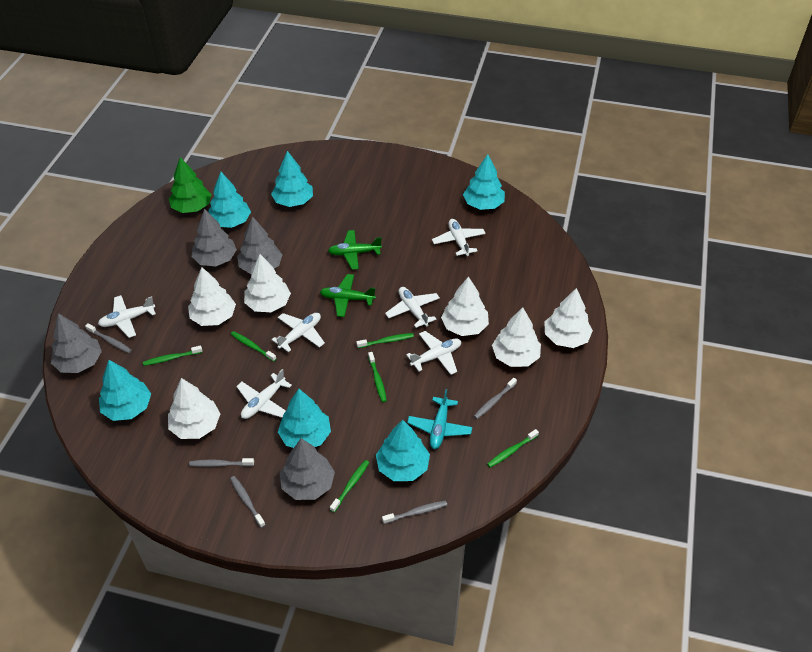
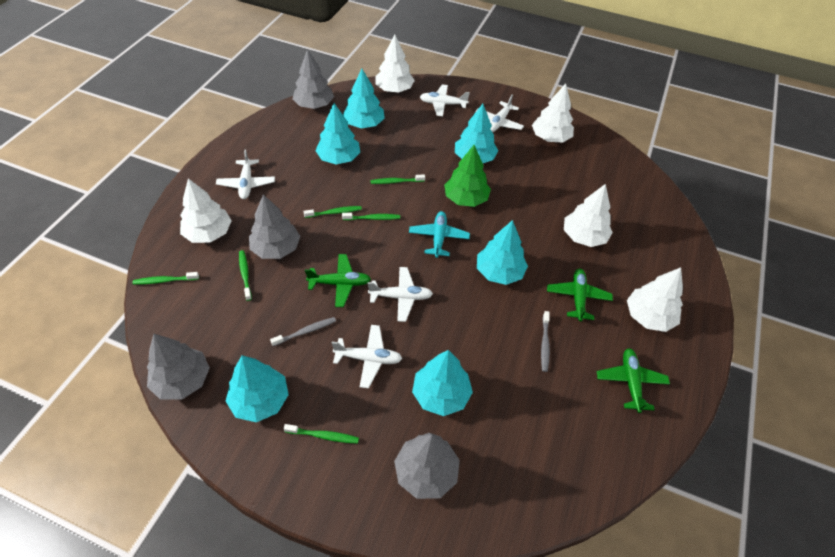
green plane: [320,274,376,317] [328,230,382,270] = 2 -> [305,254,371,307] [547,268,613,321] [597,348,670,413] = 3
grey toothbrush: [85,323,132,353] [189,458,254,467] [230,476,265,528] [382,501,447,524] [474,378,517,419] = 5 -> [270,317,336,346] [541,311,550,372] = 2
white plane: [98,295,156,338] [236,369,292,419] [272,313,325,352] [385,287,440,328] [406,331,461,375] [432,219,485,256] = 6 -> [216,149,275,199] [332,325,402,388] [368,267,433,322] [420,84,470,116] [475,95,524,132] = 5
white tree: [168,378,220,439] [188,267,236,326] [244,254,291,312] [441,276,489,336] [492,307,541,367] [544,288,593,348] = 6 -> [180,178,232,243] [375,35,415,93] [532,84,574,142] [564,184,613,247] [627,268,683,332] = 5

